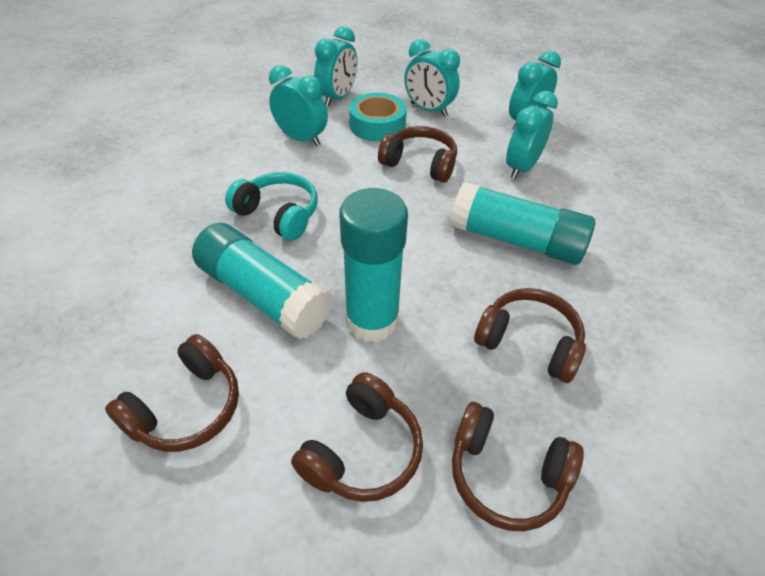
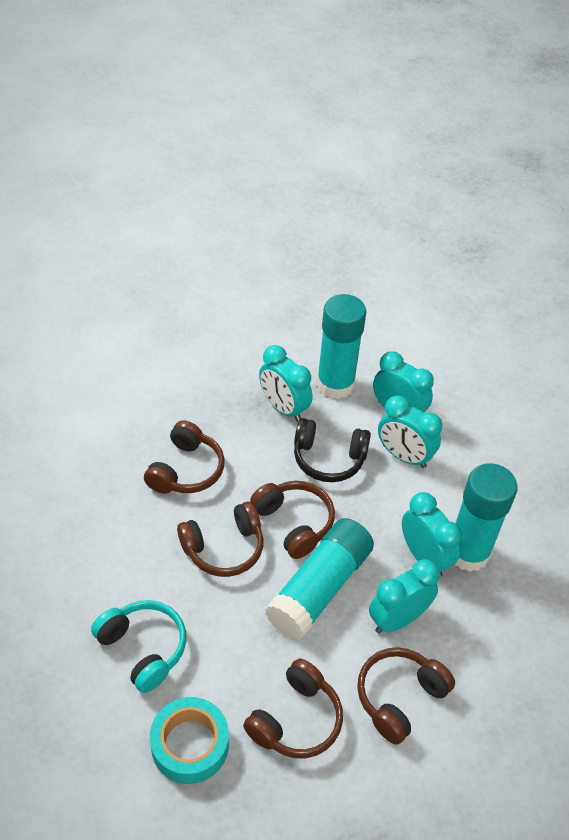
black headphones: none = 0 -> [294,418,371,482] = 1

